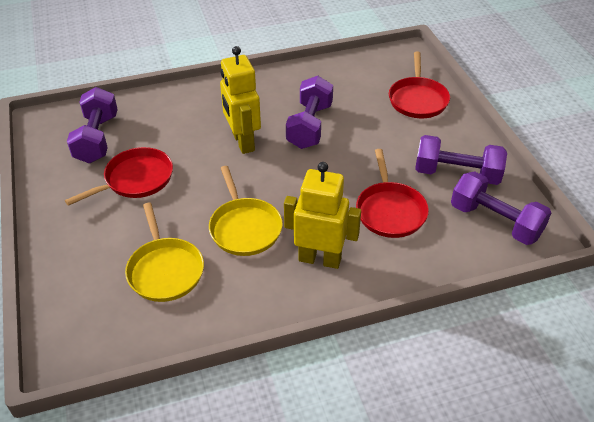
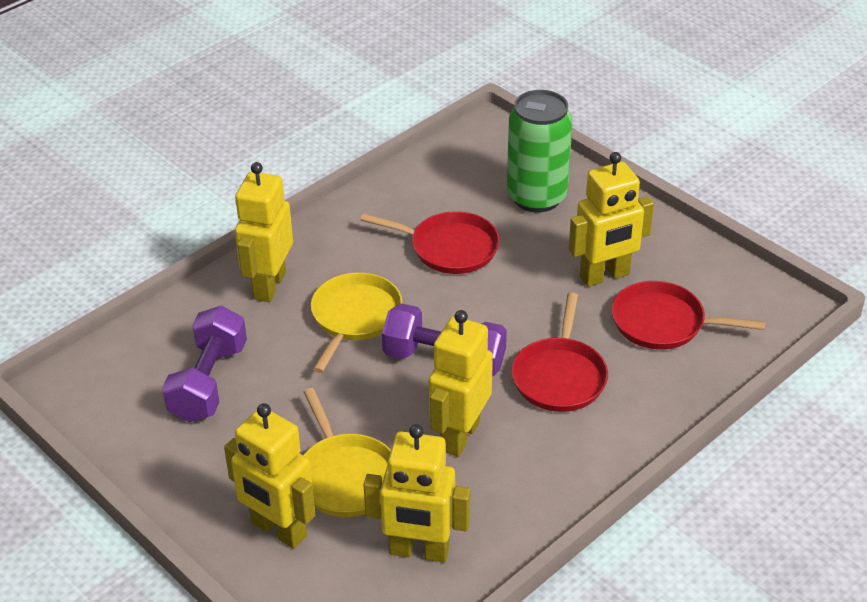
green can: none = 0 -> [507,90,573,213] = 1
purple dumbbell: [67,87,118,163] [286,76,333,149] [415,135,507,185] [451,171,551,245] = 4 -> [162,306,247,422] [382,303,507,376] = 2
yellow robot: [220,46,261,154] [284,162,361,269] = 2 -> [224,403,315,549] [235,162,293,302] [363,424,470,563] [429,310,493,457] [569,152,654,287] = 5

